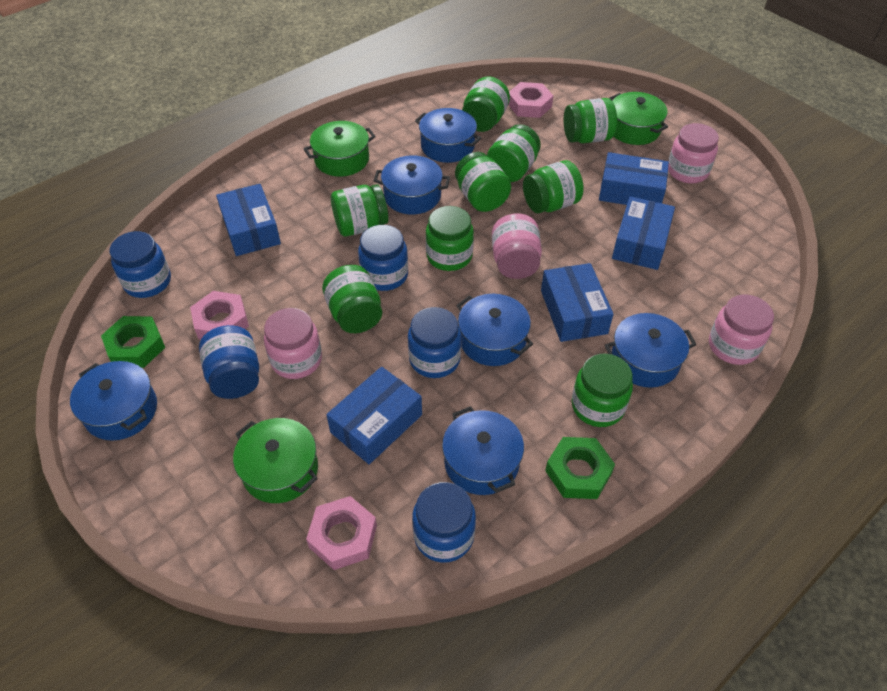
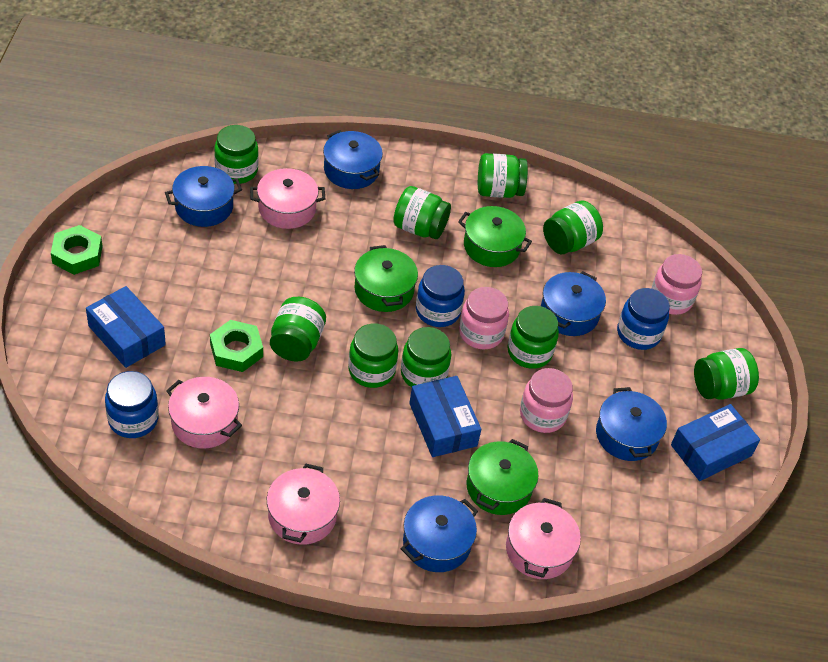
blue box: [216,184,281,256] [326,367,422,464] [541,263,614,342] [599,152,669,205] [612,196,675,270] = 5 -> [86,286,166,368] [409,376,481,457] [671,404,760,481] = 3
blue jar: [110,231,171,298] [199,325,259,399] [358,225,408,291] [408,307,462,378] [412,482,476,563] = 5 -> [105,371,159,438] [416,265,465,327] [617,288,670,350] = 3
blue pot: [70,361,157,441] [374,155,450,215] [415,108,481,163] [442,406,524,495] [456,294,533,366] [605,313,696,388] = 6 -> [165,166,242,227] [323,130,383,189] [401,495,478,572] [541,271,606,336] [596,387,667,461] = 5
pink jar: [264,308,322,379] [492,214,542,279] [668,123,719,183] [709,295,774,365] = 4 -> [459,287,509,349] [520,368,573,433] [651,254,702,315] = 3
pink nut: [190,291,249,340] [306,496,377,570] [508,82,553,118] = 3 -> none = 0
pink pot: none = 0 -> [166,377,242,448] [250,168,325,229] [267,463,340,545] [506,498,581,579] = 4

